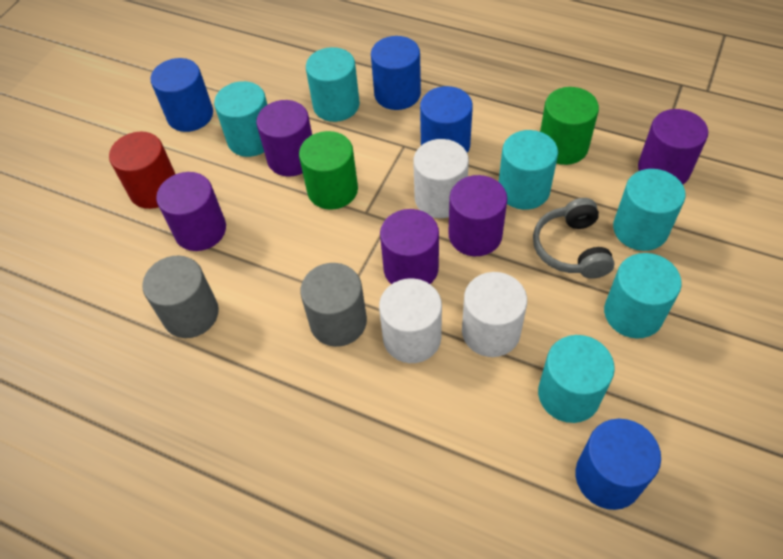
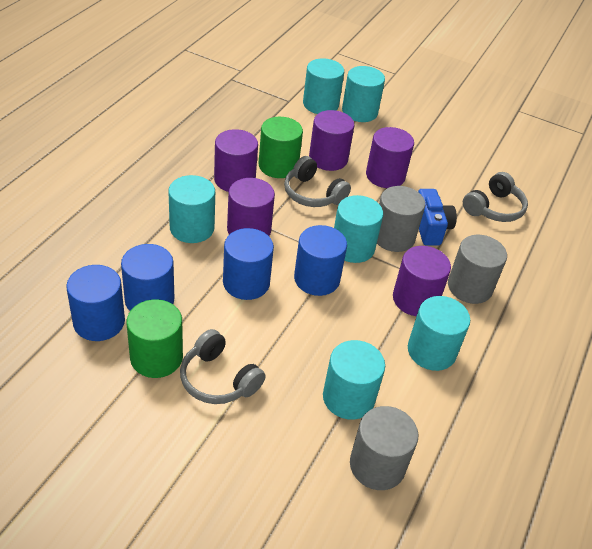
blue camera: none = 0 -> [418,189,457,245] = 1
grey cylinder: [142,256,219,338] [300,263,367,347] = 2 -> [350,406,419,490] [377,186,425,252] [448,235,507,304] = 3
grey headphones: [533,198,615,279] = 1 -> [180,329,266,404] [284,156,351,207] [463,172,528,222] = 3
red cylinder: [109,132,175,209] = 1 -> none = 0
white cylinder: [379,278,442,363] [413,139,469,218] [462,272,527,357] = 3 -> none = 0

